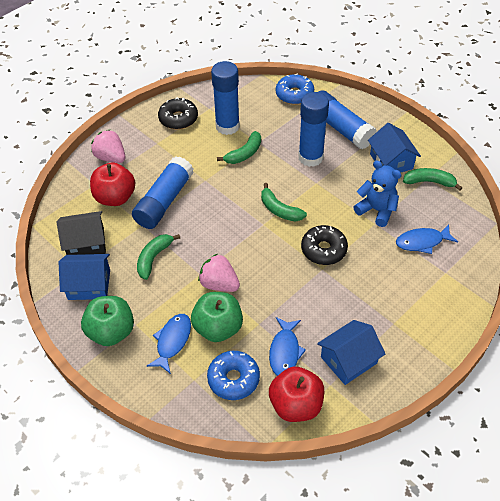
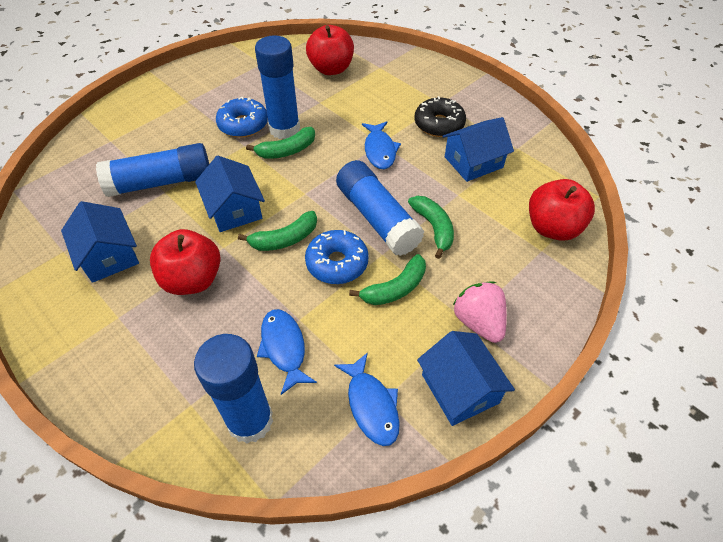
black donut: [158,97,198,130] [301,225,348,265] = 2 -> [415,96,466,137] = 1
black house: [56,211,106,255] = 1 -> none = 0
blue house: [58,254,110,300] [317,320,385,385] [368,123,421,173] = 3 -> [61,201,139,283] [195,156,265,232] [417,331,515,426] [442,117,514,182] = 4
blue teddy bear: [353,161,401,227] = 1 -> none = 0
green apple: [81,296,134,346] [191,292,243,342] = 2 -> none = 0
pink strawberry: [91,130,126,163] [198,254,240,292] = 2 -> [453,281,507,343] = 1
red apple: [90,162,135,206] [269,366,324,422] = 2 -> [150,229,221,295] [306,25,354,75] [529,179,595,241] = 3

